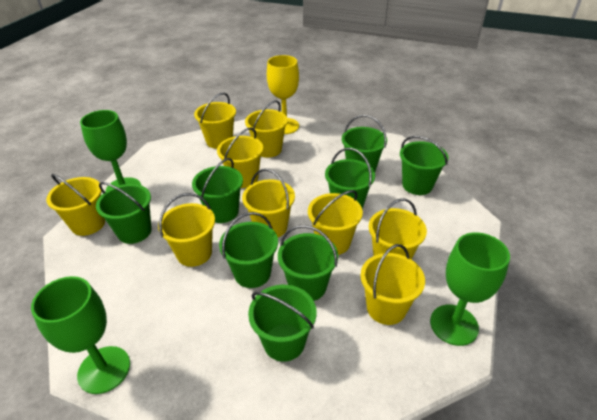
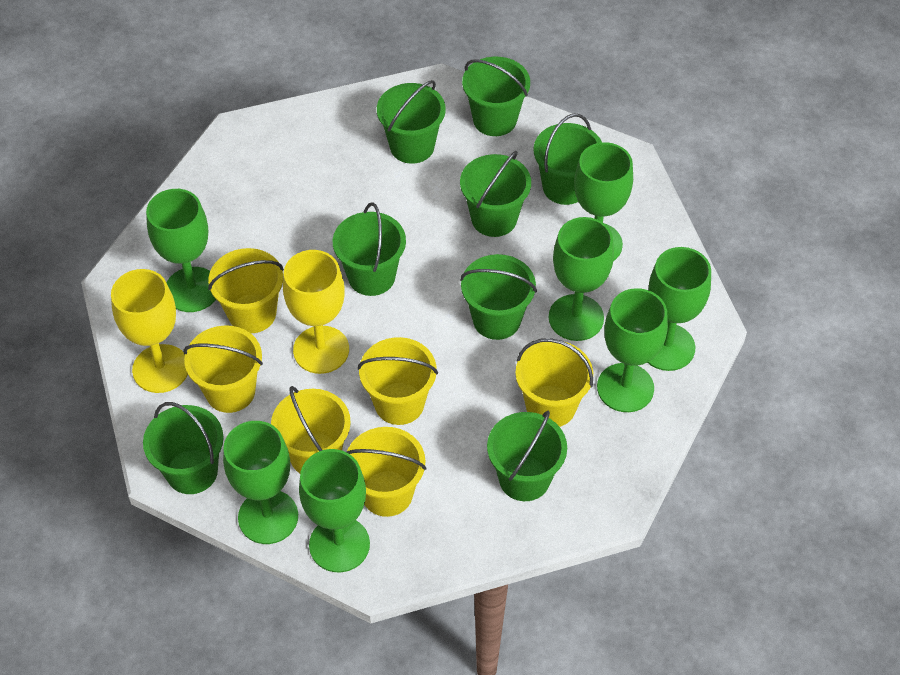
green goblet: [31,276,130,394] [80,110,141,191] [430,232,510,346] = 3 -> [146,189,216,312] [223,421,298,544] [299,449,370,572] [548,217,614,341] [574,142,633,261] [597,288,668,412] [648,247,711,371] = 7
yellow bucket: [46,174,105,236] [158,193,215,267] [194,93,236,149] [217,127,263,188] [242,169,295,237] [245,100,288,158] [308,190,363,255] [360,244,425,325] [369,198,427,260] = 9 -> [183,325,263,413] [208,248,284,333] [271,386,351,473] [347,427,426,517] [358,337,438,425] [515,338,593,427] = 6
yellow goblet: [267,55,299,134] = 1 -> [111,269,188,393] [283,250,349,374] = 2

